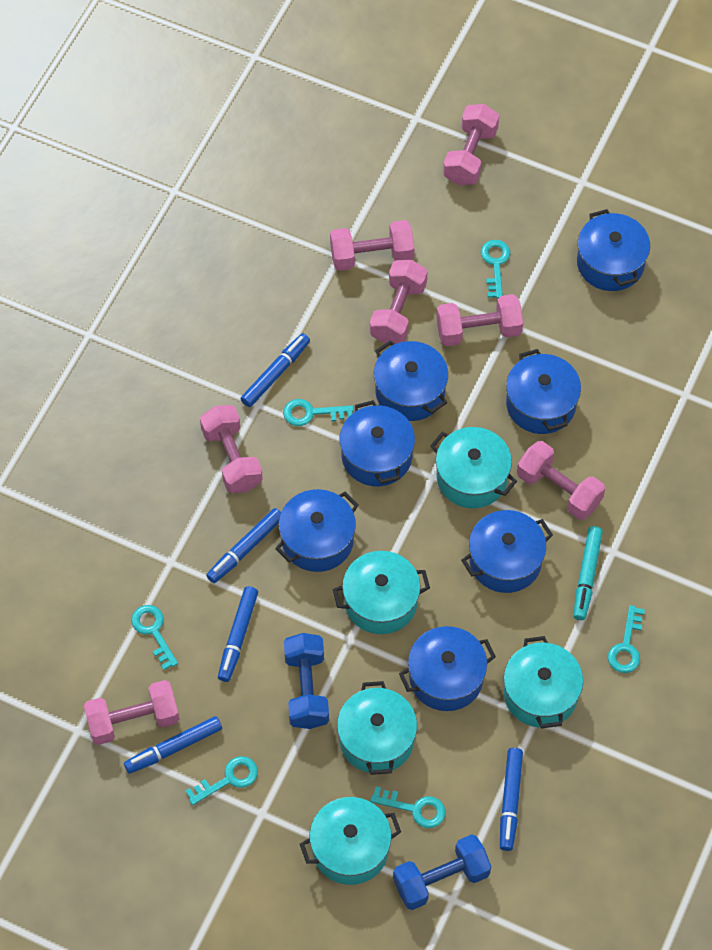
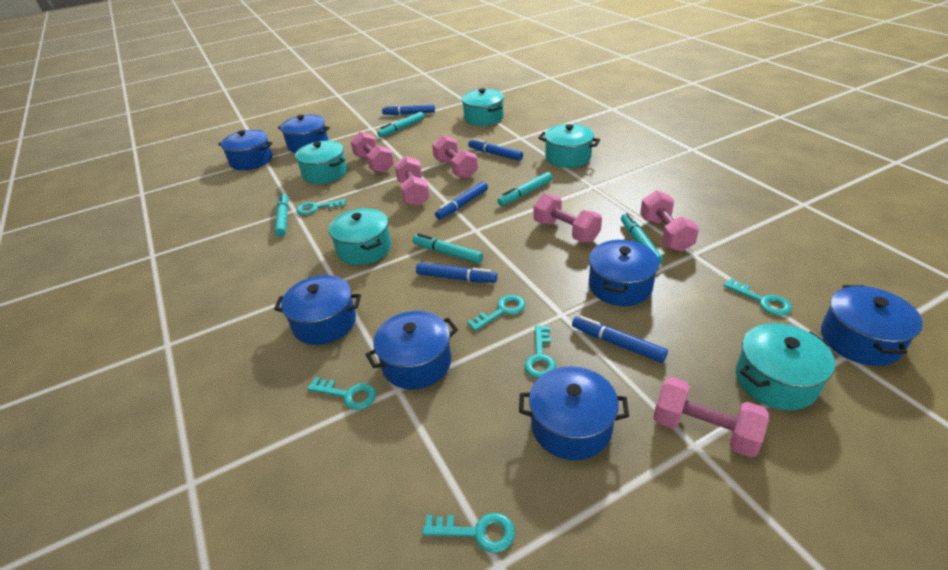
blue dumbbell: [284,633,329,729] [393,834,491,910] = 2 -> none = 0
pink dumbbell: [84,680,179,745] [200,405,263,493] [330,220,414,271] [370,260,428,344] [436,294,523,346] [443,104,499,185] [517,441,605,520] = 7 -> [351,132,394,173] [394,156,430,206] [432,135,478,179] [534,194,602,243] [640,190,699,252] [653,377,769,457] = 6
turquoise marker: [573,526,603,620] = 1 -> [275,193,288,237] [377,112,424,137] [413,233,483,264] [497,172,552,206] [621,213,663,265] = 5

